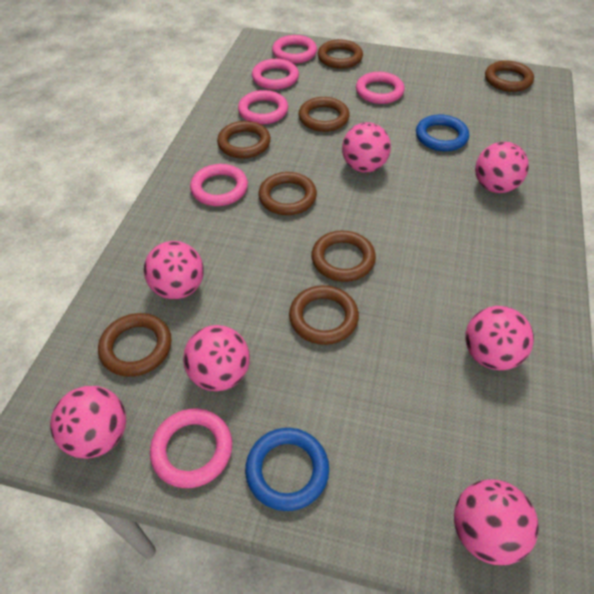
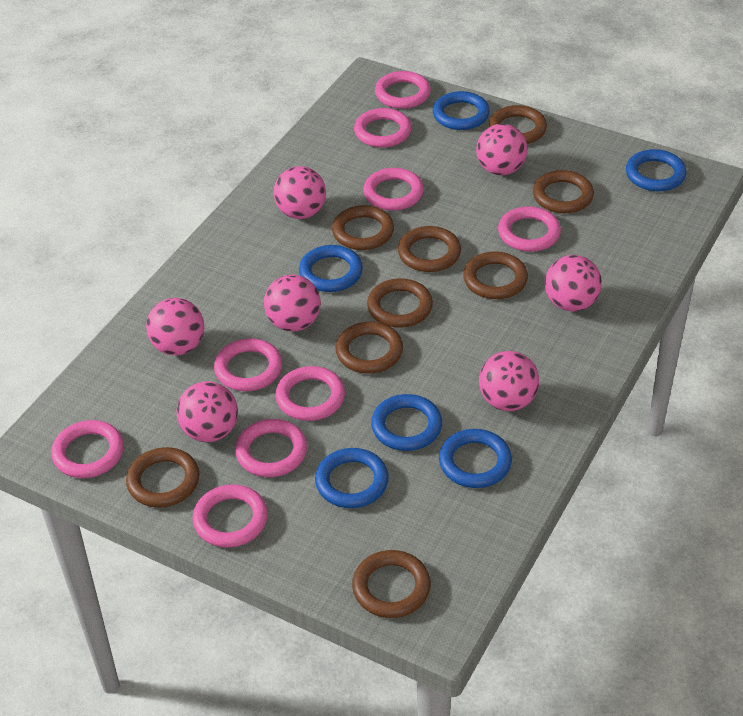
blue ring: [245,428,329,511] [416,114,469,151] = 2 -> [299,245,363,292] [315,448,389,508] [371,394,442,451] [433,91,490,130] [439,429,512,488] [626,149,687,191] = 6
brown ring: [98,313,172,377] [217,121,271,158] [258,172,317,215] [289,285,359,345] [299,97,350,132] [311,231,376,282] [318,39,363,69] [485,61,534,92] = 8 -> [126,447,200,507] [332,205,394,250] [335,322,403,374] [352,550,431,618] [367,278,433,328] [398,226,461,272] [463,252,528,299] [489,105,547,144] [533,170,594,213] = 9
pink ring: [150,409,232,488] [190,164,248,206] [238,90,288,124] [252,59,299,90] [272,35,317,64] [356,72,405,104] = 6 -> [51,420,124,478] [192,484,268,547] [214,339,282,391] [235,419,307,477] [275,366,345,421] [354,108,412,148] [363,168,424,211] [375,71,431,109] [498,206,561,252] = 9

